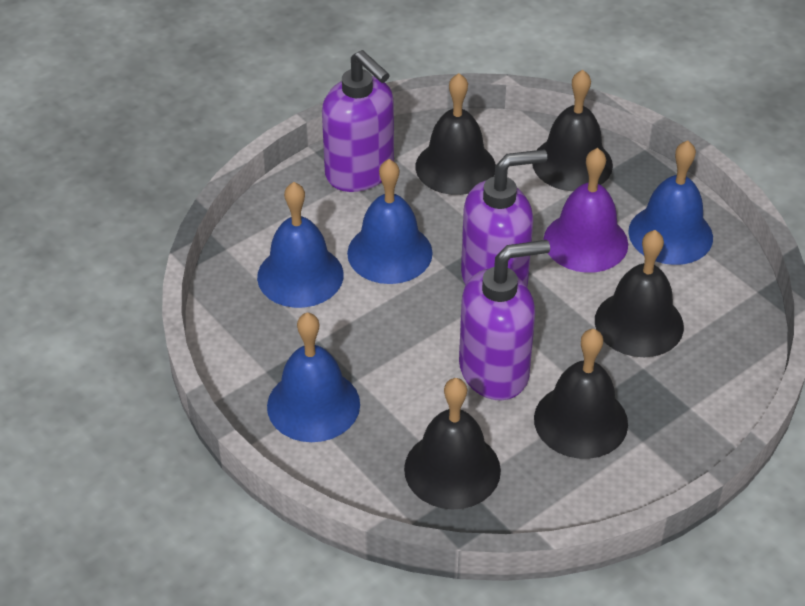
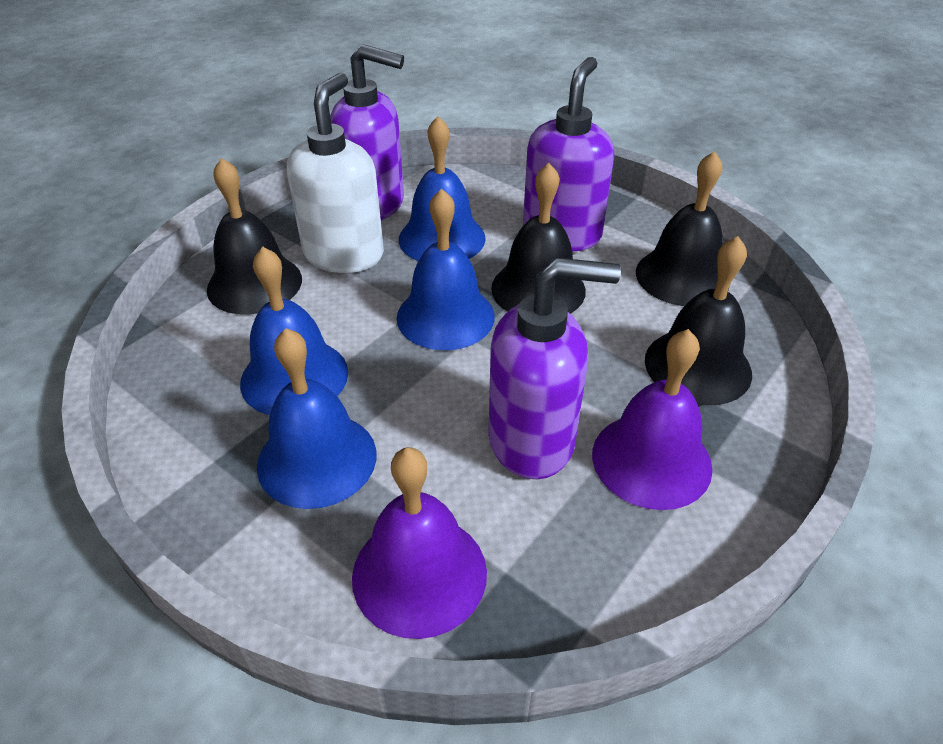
black bell: [404,378,501,510] [416,73,496,195] [532,70,613,191] [534,329,628,459] [595,230,684,357] = 5 -> [207,158,302,315] [491,163,586,314] [636,151,729,306] [645,236,752,405] = 4
purple bell: [543,148,628,273] = 1 -> [352,447,487,639] [592,329,713,510] = 2
white soap dispenser: none = 0 -> [287,73,384,273] = 1

